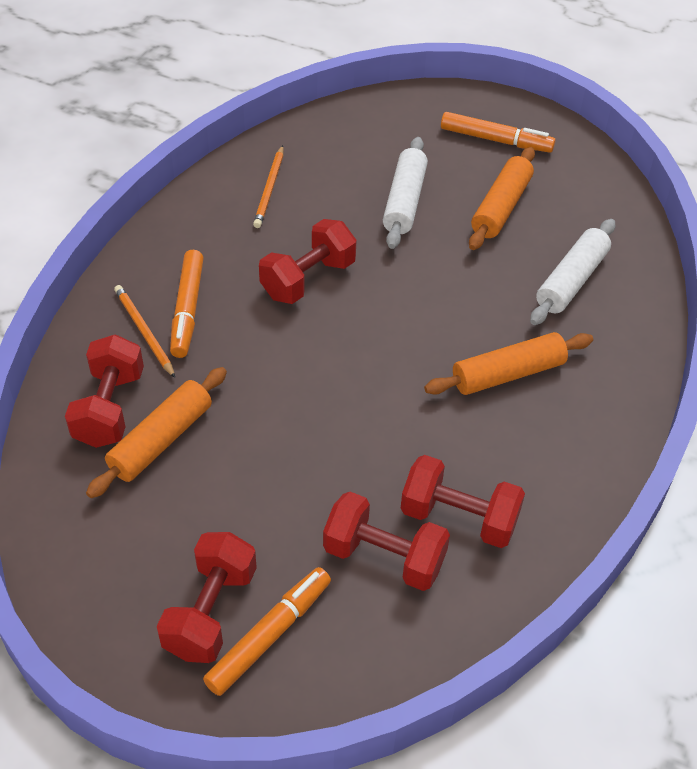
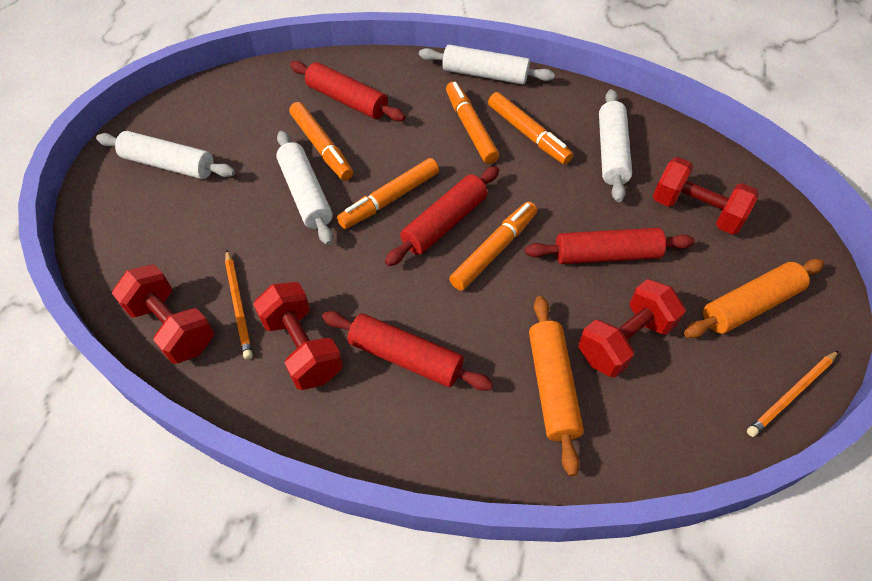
orange marker: [170,250,204,358] [203,567,331,696] [441,112,556,152] = 3 -> [289,102,353,181] [337,158,439,229] [446,82,499,164] [449,202,537,291] [488,92,573,165] = 5
orange rolling pin: [86,367,227,498] [424,332,593,395] [469,147,535,250] = 3 -> [529,296,584,476] [684,259,824,338] = 2
red dumbbell: [65,334,144,448] [157,532,257,663] [259,219,356,304] [323,492,450,591] [401,455,525,548] = 5 -> [112,265,214,364] [253,282,343,390] [578,279,686,378] [653,157,759,234] = 4
red rolling pin: none = 0 -> [290,61,406,121] [322,311,493,391] [385,166,499,266] [525,228,695,264] = 4
white rolling pin: [383,137,428,249] [530,219,615,325] = 2 -> [96,131,235,179] [276,131,333,245] [419,45,555,85] [599,89,632,202] = 4

